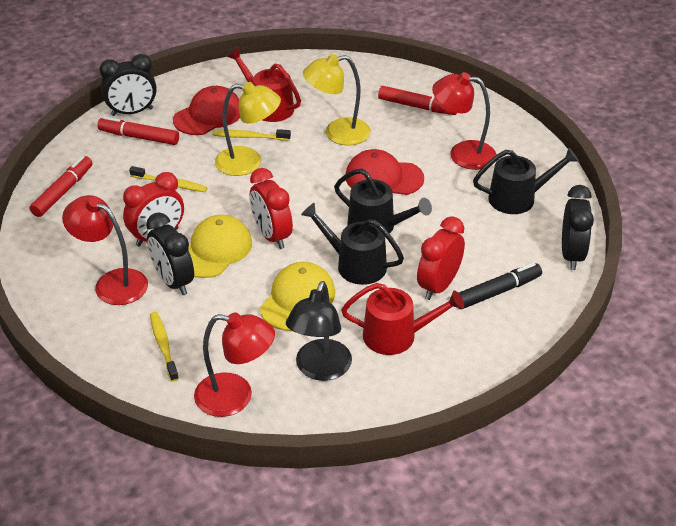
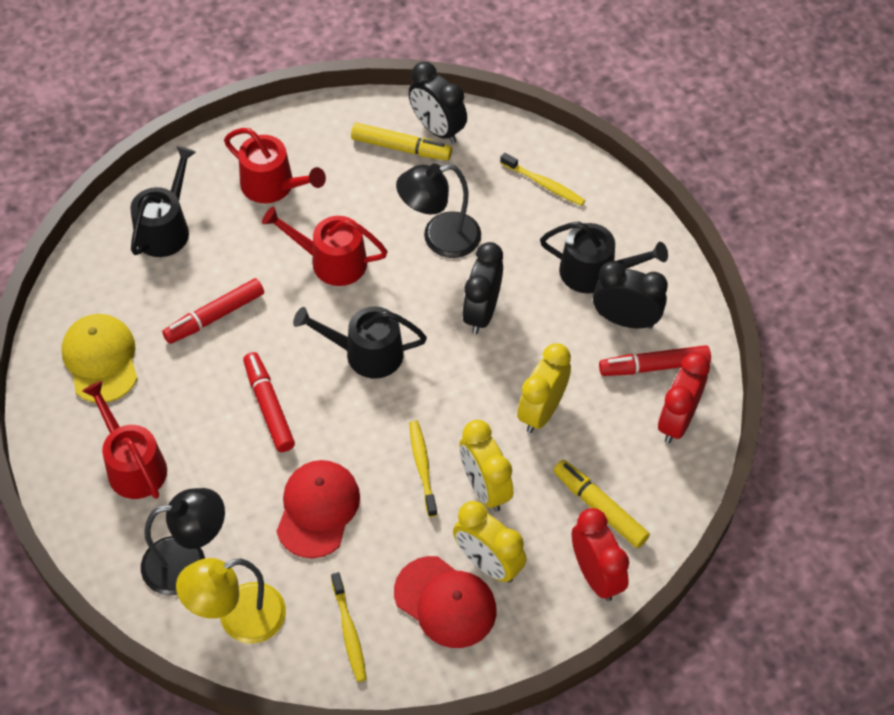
black lamp: [286,281,352,381] = 1 -> [141,488,225,595] [396,164,481,258] = 2
black marker: [459,263,542,309] = 1 -> none = 0
red clock: [123,172,184,247] [250,168,293,249] [417,216,465,300] = 3 -> [572,508,629,601] [658,353,710,443] = 2
red lamp: [62,195,148,305] [194,312,275,417] [432,72,497,170] = 3 -> none = 0
red watering can: [227,48,301,122] [341,283,464,355] = 2 -> [82,381,167,499] [224,128,326,203] [262,207,388,286] = 3
yellow cap: [188,215,252,278] [260,262,335,331] = 2 -> [62,314,138,403] = 1
yellow clock: none = 0 -> [453,501,527,583] [459,420,513,512] [517,343,571,433] = 3
yellow lamp: [215,82,281,176] [303,54,371,145] = 2 -> [176,558,286,644] = 1
yellow marker: none = 0 -> [351,123,452,161] [553,460,650,548] = 2

